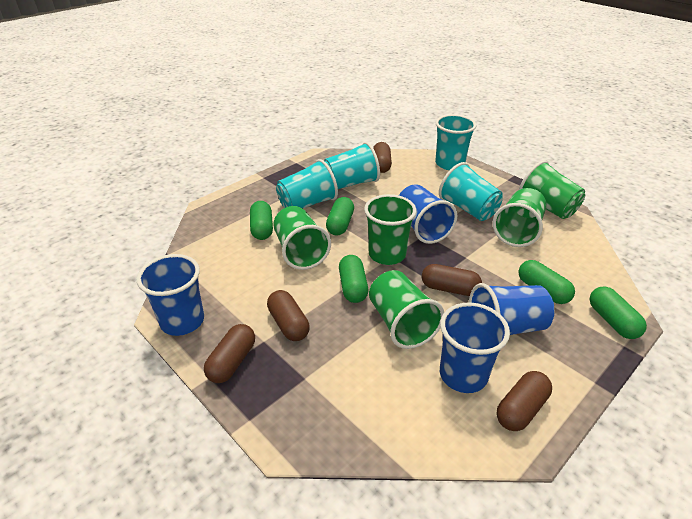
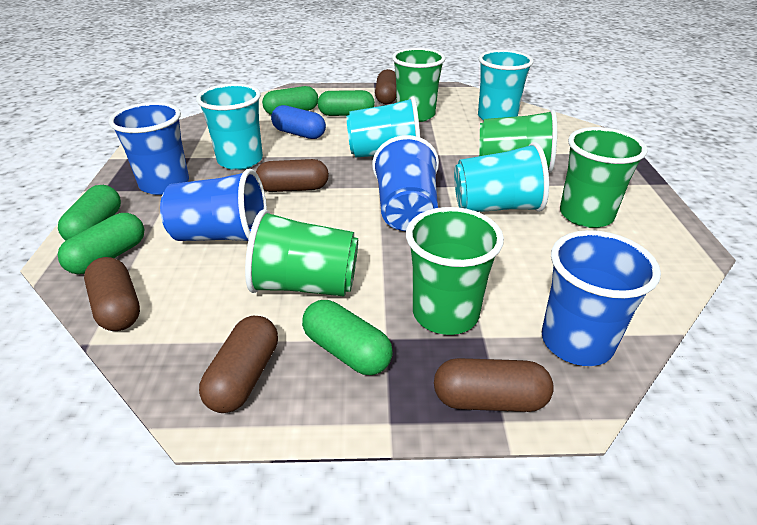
blue capsule: none = 0 -> [271,105,326,139] = 1

